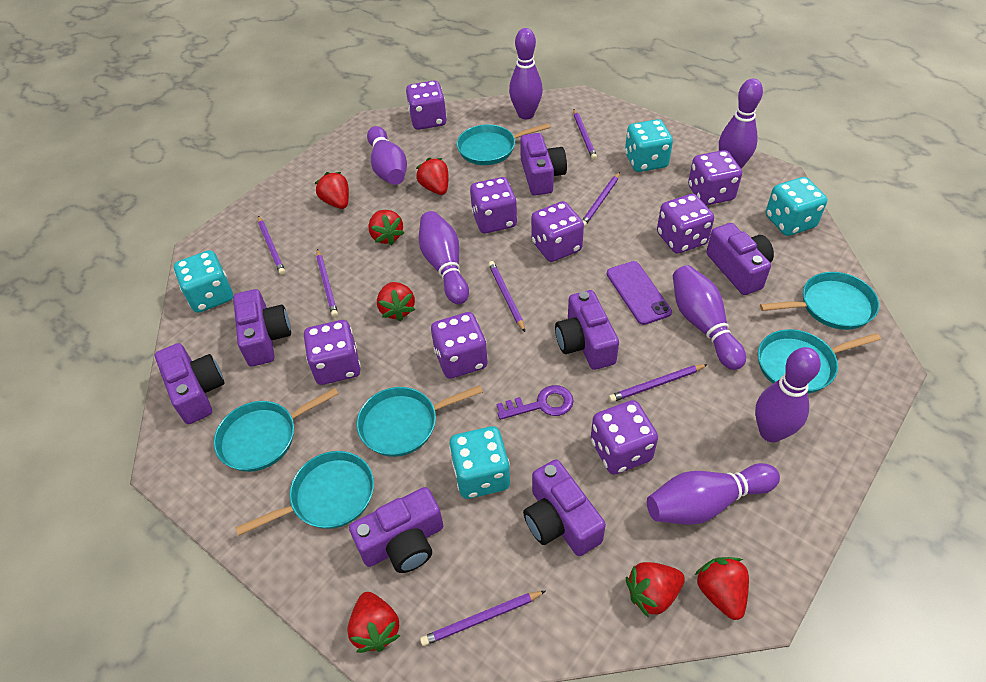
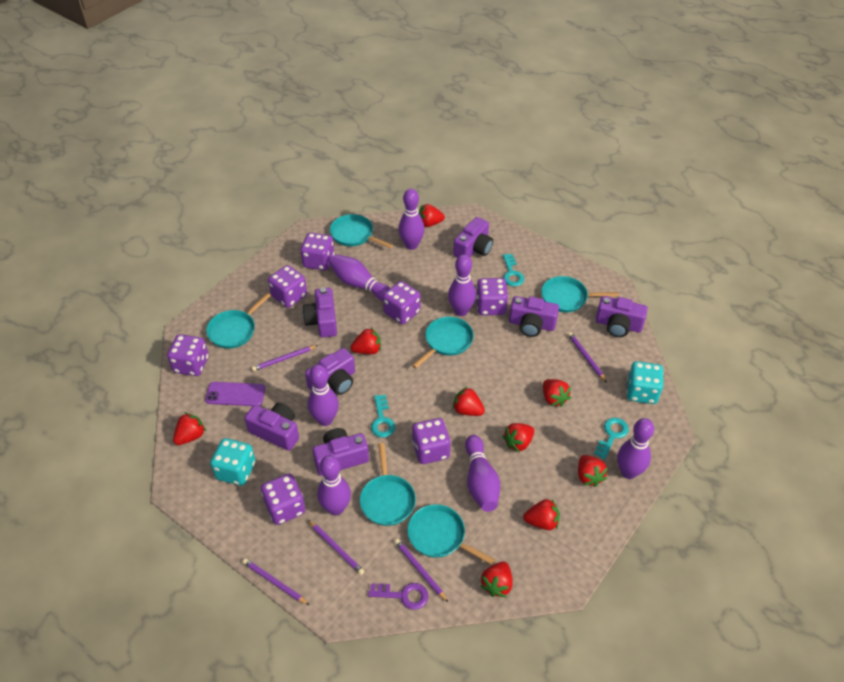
purple dice: [304,320,361,385] [406,81,447,130] [431,312,488,379] [470,177,517,233] [531,201,584,262] [591,400,658,475] [657,194,714,254] [688,150,742,205] = 8 -> [167,334,209,376] [261,473,305,525] [268,265,307,308] [300,233,334,271] [383,281,420,324] [412,418,451,464] [476,278,508,315] = 7
purple pencil: [258,216,285,275] [316,249,338,317] [420,591,545,646] [488,261,525,332] [574,109,597,160] [582,172,620,227] [609,364,708,402] = 7 -> [243,558,309,605] [252,345,318,371] [308,520,364,575] [395,539,448,602] [568,332,607,383] = 5
red strawberry: [315,172,349,209] [347,592,401,653] [368,210,404,245] [377,282,415,321] [416,158,449,195] [626,562,685,618] [695,557,749,620] = 7 -> [173,413,206,445] [350,328,381,354] [419,204,445,227] [452,386,485,416] [480,561,513,597] [503,423,534,452] [523,498,560,530] [543,379,571,407] [578,455,608,487] = 9
turquoise dice: [174,250,233,313] [449,426,510,499] [625,119,673,172] [766,177,827,236] = 4 -> [210,438,256,486] [627,361,664,404] = 2
turquoise key: none = 0 -> [371,395,395,438] [503,254,524,286] [594,418,629,459] = 3

